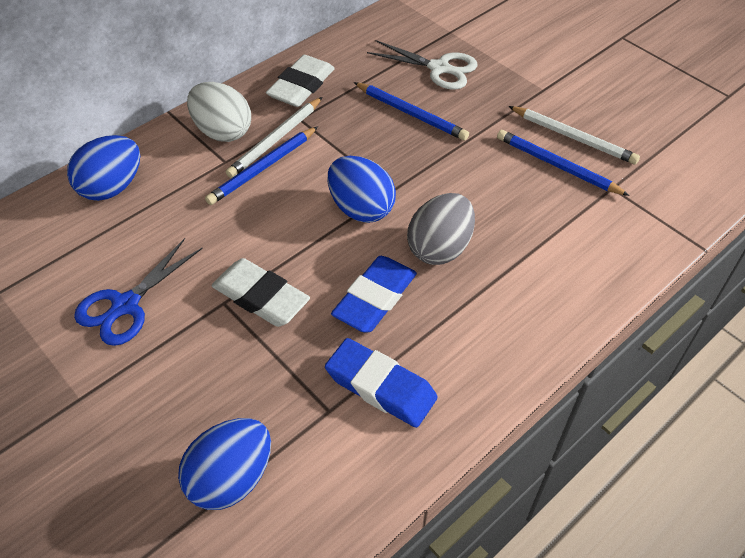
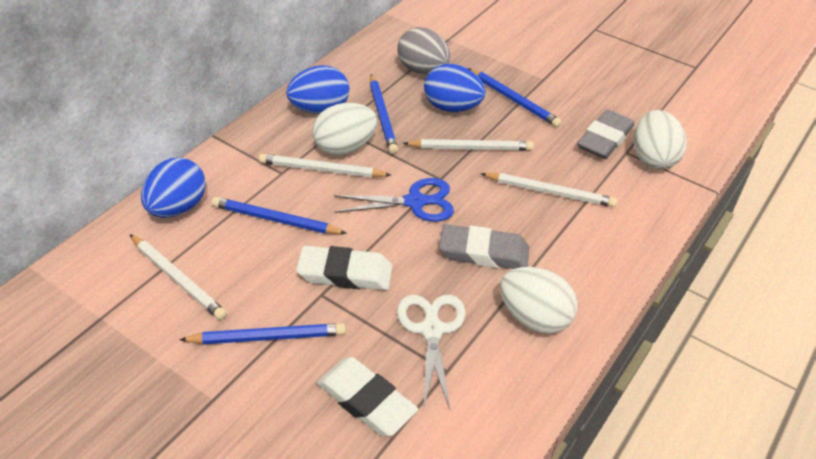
blue eraser: [325,338,438,428] [331,256,417,332] = 2 -> none = 0
blue pencil: [205,126,318,205] [354,82,469,141] [497,130,630,196] = 3 -> [179,323,346,344] [211,197,347,234] [370,74,398,154] [468,68,562,127] = 4
grey eraser: none = 0 -> [439,224,529,269] [577,110,635,159] = 2
white egg: [187,82,251,142] = 1 -> [313,103,377,155] [500,267,578,334] [634,110,687,170] = 3
white pencil: [226,97,322,178] [508,106,640,164] = 2 -> [130,234,227,320] [259,154,392,178] [403,139,534,151] [480,173,617,207] = 4

